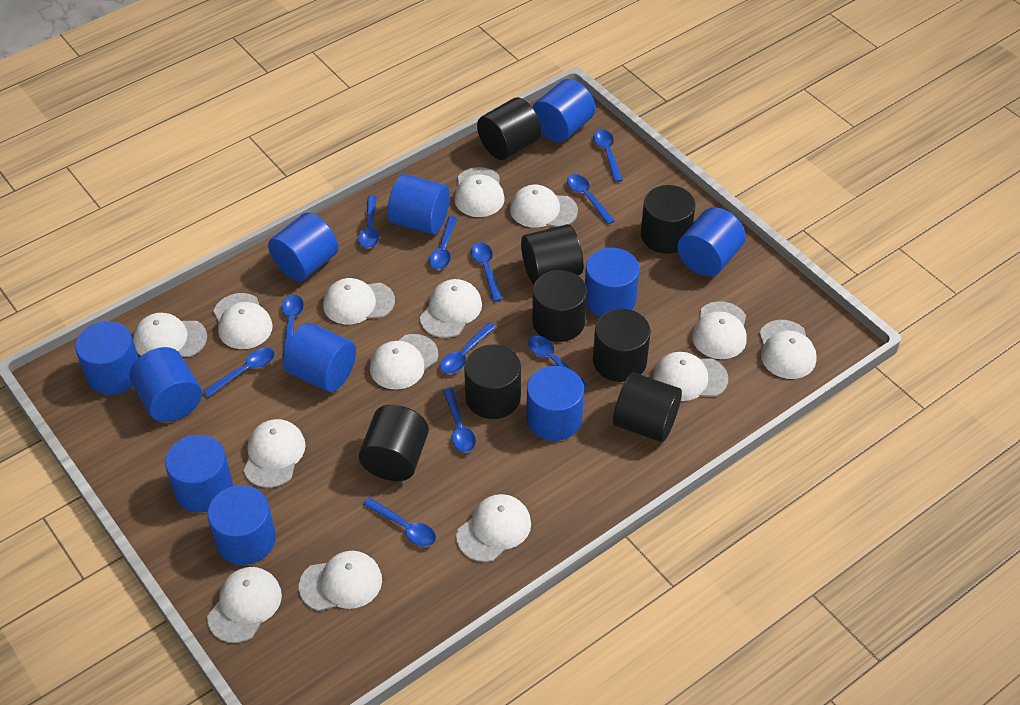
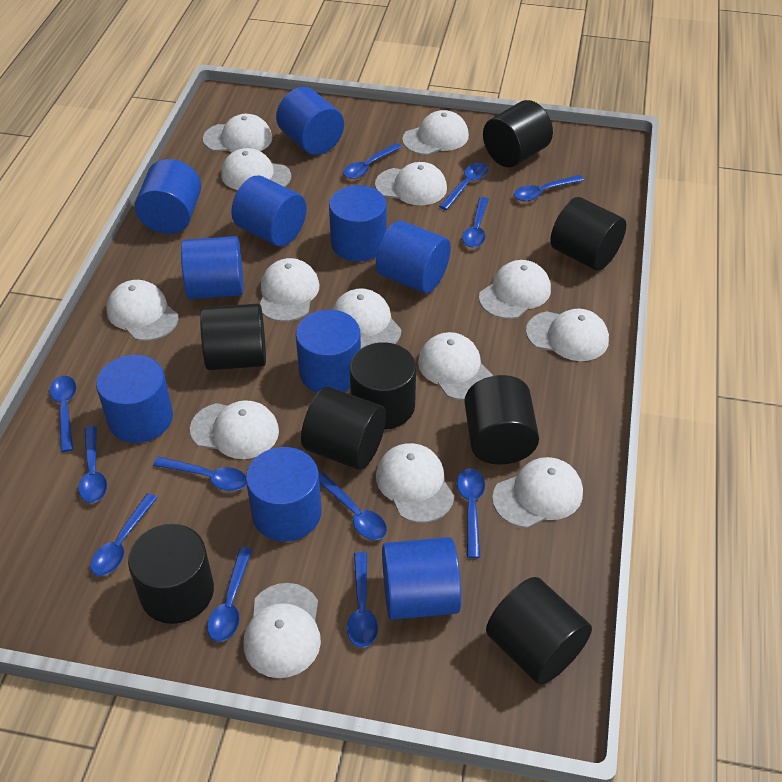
blue cylinder: [75,321,138,395] [129,347,202,422] [165,435,233,512] [208,485,276,565] [268,212,338,281] [283,323,356,392] [388,174,450,234] [526,366,584,441] [532,79,595,142] [585,248,640,317] [677,207,746,277] = 11 -> [96,355,173,443] [135,159,201,234] [181,236,244,299] [231,175,307,247] [246,447,322,542] [276,87,344,155] [296,310,361,393] [329,185,387,261] [376,221,451,293] [382,537,461,620] = 10
blue spoon: [203,348,274,397] [282,295,304,359] [358,196,379,248] [363,497,436,547] [429,216,457,270] [440,322,496,374] [443,388,476,453] [471,242,502,302] [528,336,588,389] [567,174,615,224] [594,129,623,182] = 11 -> [50,376,76,452] [78,426,107,503] [91,493,158,576] [153,456,247,491] [207,547,252,642] [319,472,387,540] [343,143,402,179] [347,552,378,648] [439,163,488,210] [457,468,485,558] [462,197,489,248] [514,175,584,201] = 12

